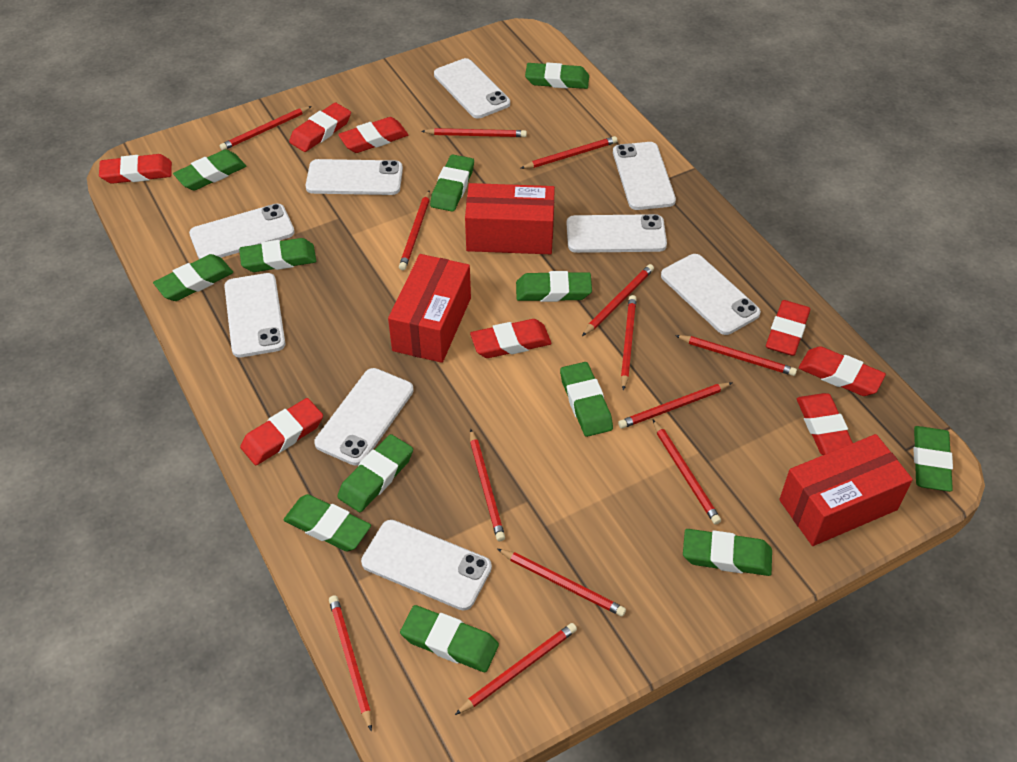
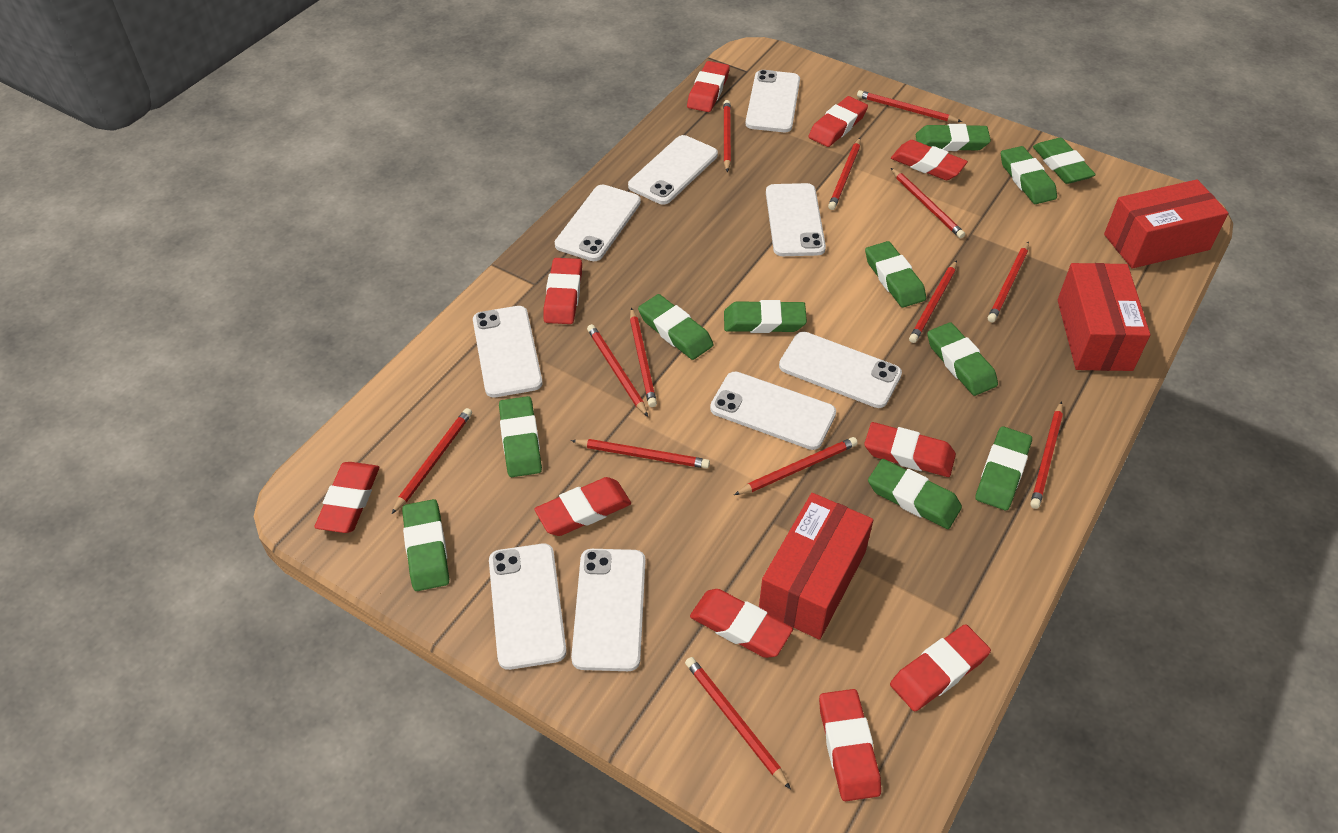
green eraser: [153,254,233,301] [173,149,246,191] [239,238,316,272] [284,494,371,551] [337,434,413,512] [400,605,499,672] [430,154,474,212] [516,271,592,302] [525,63,589,89] [560,362,613,437] [683,529,772,576] [913,426,953,492] = 12 -> [402,499,449,591] [499,396,542,477] [638,294,713,360] [724,300,807,333] [865,241,926,308] [868,459,962,529] [916,124,991,151] [927,322,998,396] [975,426,1032,510] [1001,146,1057,204] [1033,138,1096,184] = 11
red eraser: [99,154,172,184] [240,398,323,465] [289,103,351,152] [338,117,408,153] [470,319,551,358] [766,300,810,356] [797,393,853,455] [799,346,886,396] = 8 -> [315,462,379,533] [534,477,631,536] [543,258,582,324] [687,61,730,112] [690,589,793,658] [808,96,868,147] [819,689,881,801] [864,422,956,477] [890,624,991,711] [891,140,968,180] = 10

